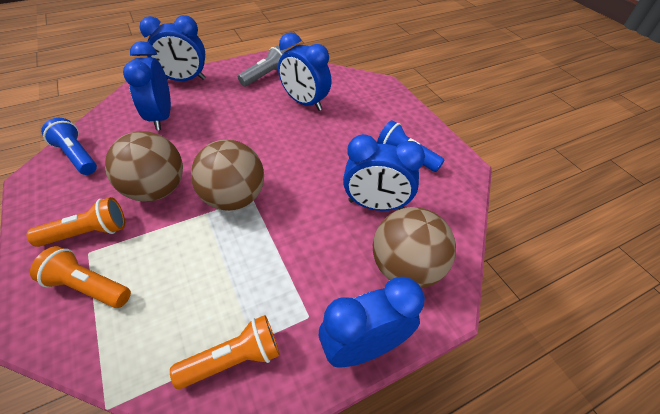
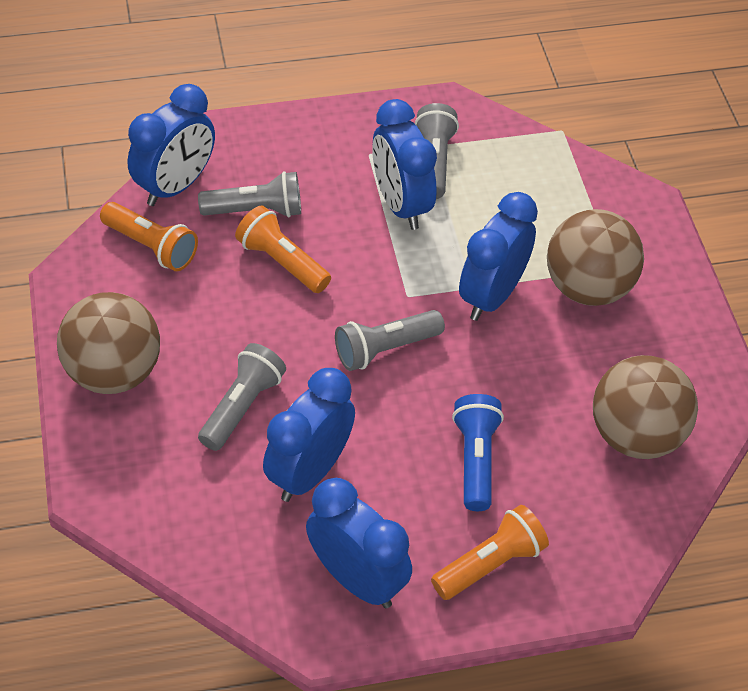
blue flashlight: [41,118,97,175] [377,120,444,172] = 2 -> [452,394,504,511] = 1
grey flashlight: [238,45,286,86] = 1 -> [198,171,301,217] [198,343,286,451] [335,310,445,371] [415,103,459,199] = 4

